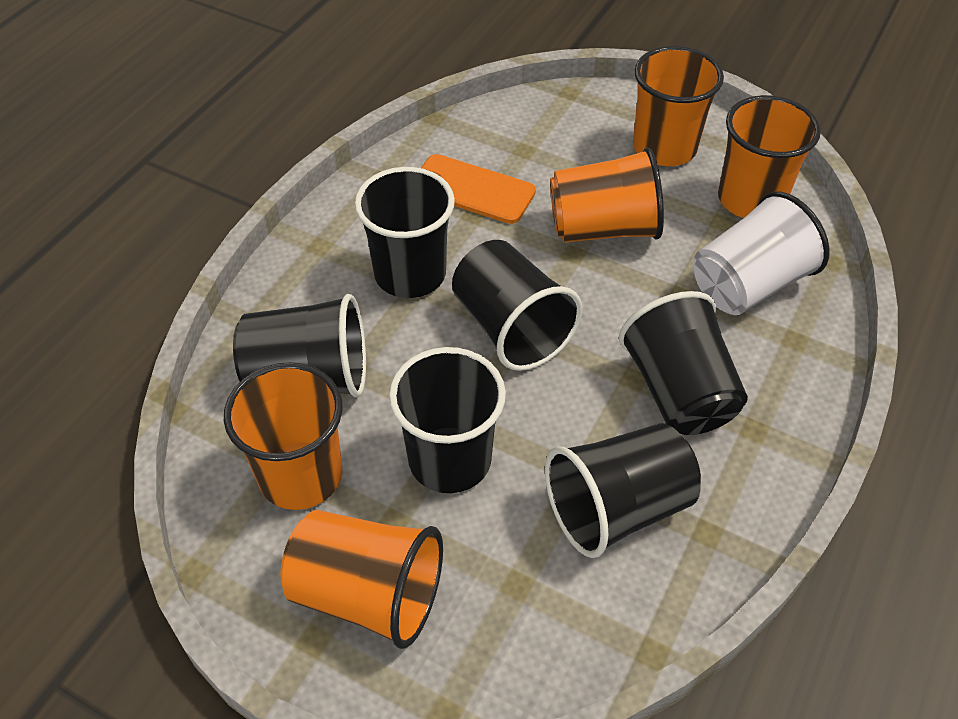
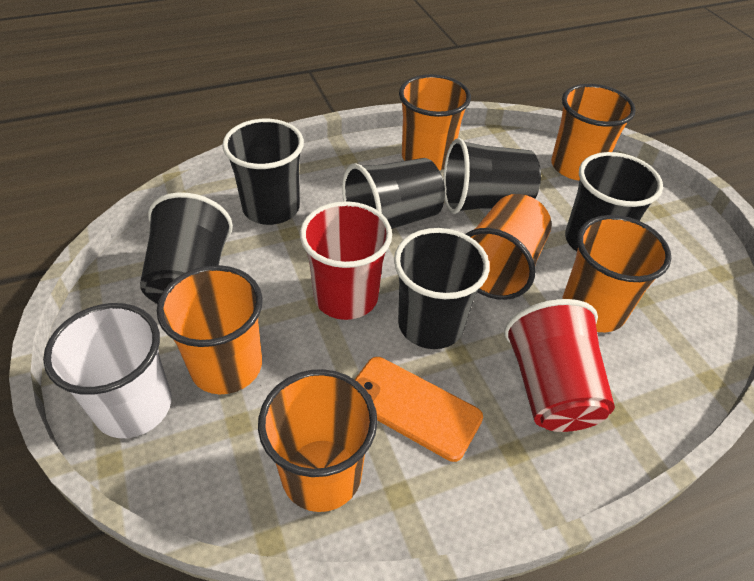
orange cup: [224,362,343,510] [280,510,443,649] [550,148,664,242] [633,46,724,166] [718,95,821,218] = 5 -> [157,265,263,394] [258,369,377,512] [399,74,471,170] [466,194,552,300] [551,84,636,180] [562,215,671,332] = 6
red cup: none = 0 -> [300,201,392,320] [504,299,615,432] = 2

